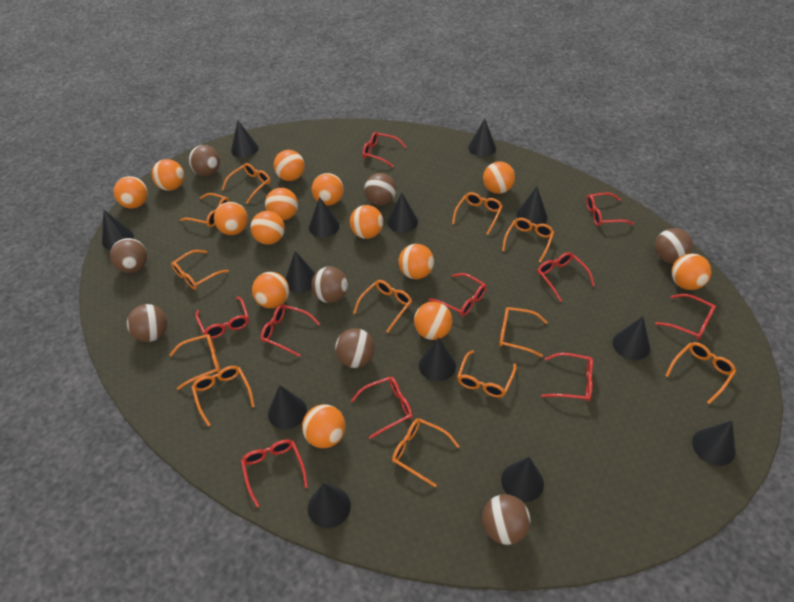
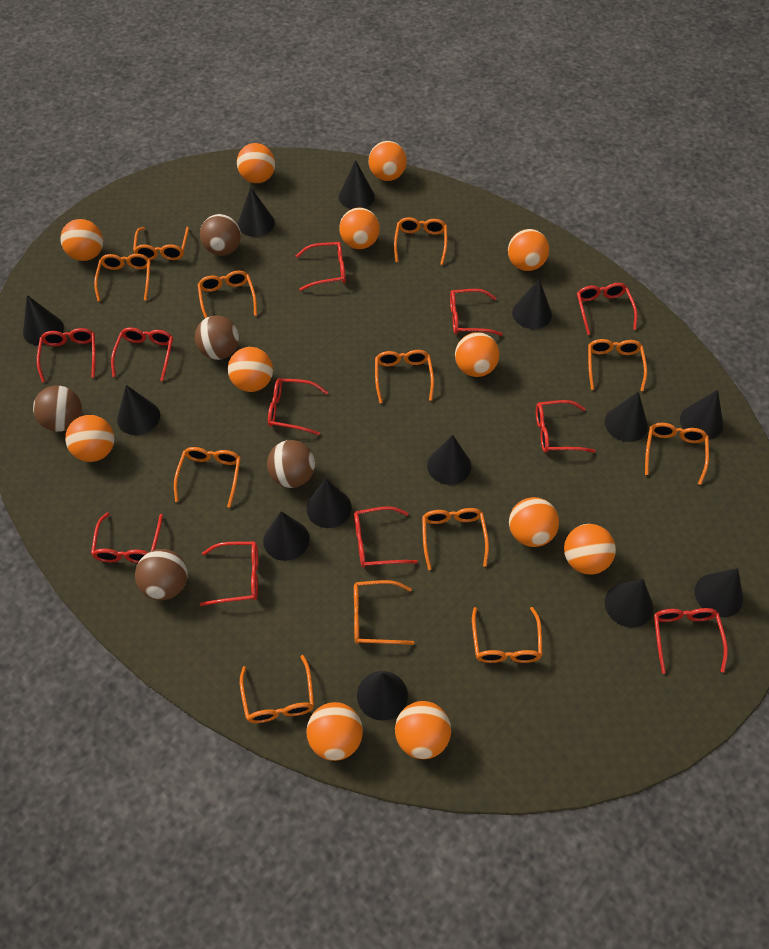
brown ball: [110,238,147,273] [127,304,167,342] [189,145,220,176] [311,267,348,303] [335,328,375,368] [364,173,396,205] [482,494,531,545] [655,228,693,263] = 8 -> [33,386,82,432] [135,549,188,600] [195,315,239,360] [200,214,241,256] [267,440,315,488] = 5
orange ball: [114,176,148,208] [151,159,184,191] [214,202,248,235] [251,211,285,245] [252,272,289,308] [265,188,298,220] [274,150,305,181] [302,404,346,448] [312,173,344,206] [350,205,383,239] [399,244,434,279] [414,301,453,340] [483,161,515,194] [671,253,711,290] = 14 -> [60,219,103,261] [65,415,114,462] [228,347,273,392] [237,143,275,183] [306,702,363,761] [339,208,380,249] [369,141,407,181] [395,701,451,759] [455,332,500,377] [508,229,549,271] [509,497,559,547] [564,524,616,575] = 12
red glasses: [195,296,249,339] [241,439,308,507] [261,305,320,357] [351,377,413,439] [362,132,406,167] [429,273,487,316] [537,252,595,302] [541,353,593,402] [586,193,634,226] [655,294,716,340] = 10 -> [37,328,96,383] [91,512,163,563] [111,328,173,381] [200,542,258,606] [268,378,328,435] [296,242,346,291] [354,506,418,567] [450,289,502,336] [536,400,595,453] [577,283,637,335] [654,608,728,674] = 11

